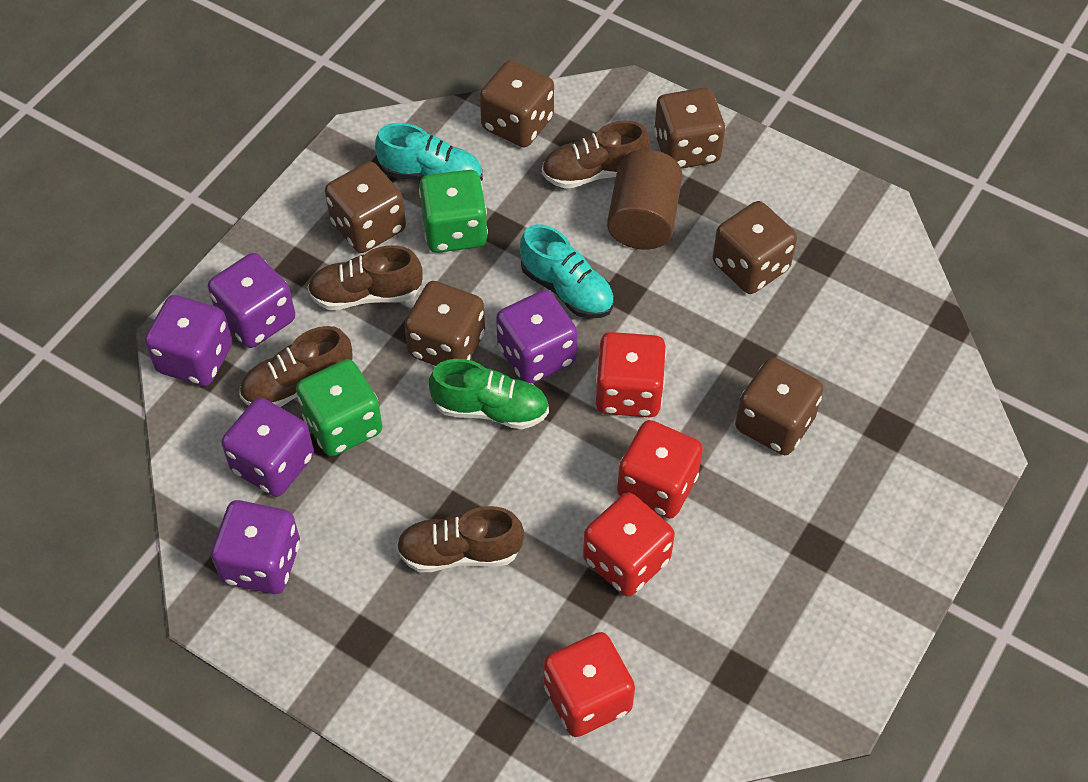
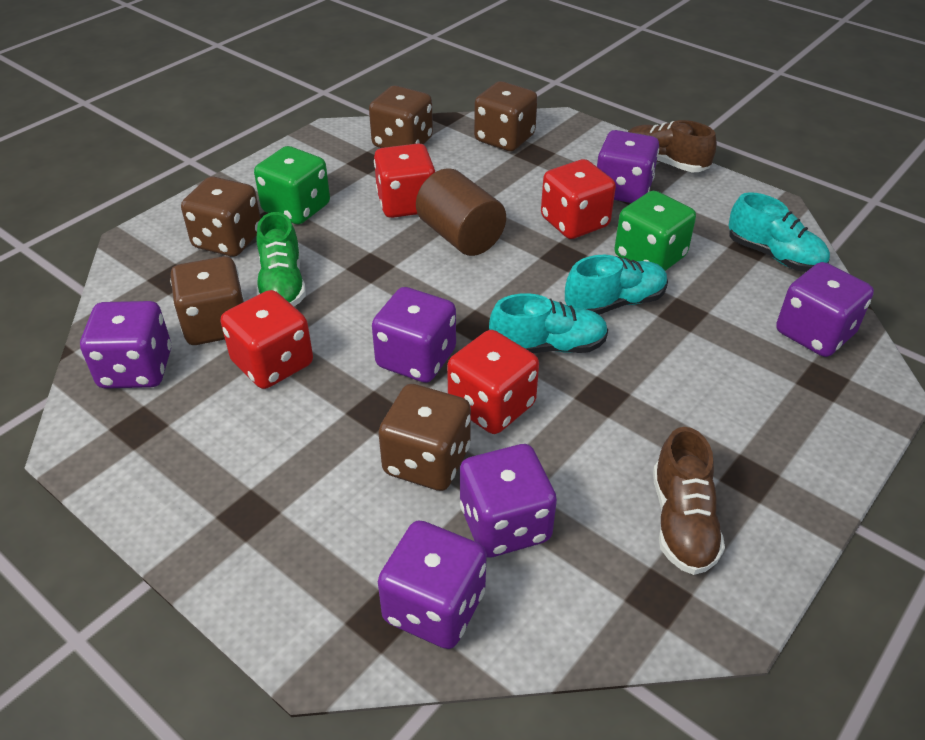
brown dice: [325,162,406,253] [404,281,485,366] [480,60,554,147] [654,88,725,169] [713,201,797,294] [735,357,823,455] = 6 -> [170,256,244,345] [181,176,261,257] [369,85,433,148] [378,384,471,491] [474,81,538,151] = 5
brown shoe: [239,326,353,407] [307,245,423,310] [396,506,524,572] [542,121,650,189] = 4 -> [628,120,717,172] [653,427,725,575] = 2
purple dice: [145,295,233,386] [208,253,295,348] [211,500,300,594] [221,398,314,497] [496,290,578,384] = 5 -> [80,301,171,389] [372,287,456,383] [378,520,487,649] [460,444,557,557] [597,130,659,203] [776,262,874,357] = 6
turquoise shoe: [375,123,483,181] [520,224,614,318] = 2 -> [489,293,608,354] [565,255,668,315] [728,192,830,272] = 3

